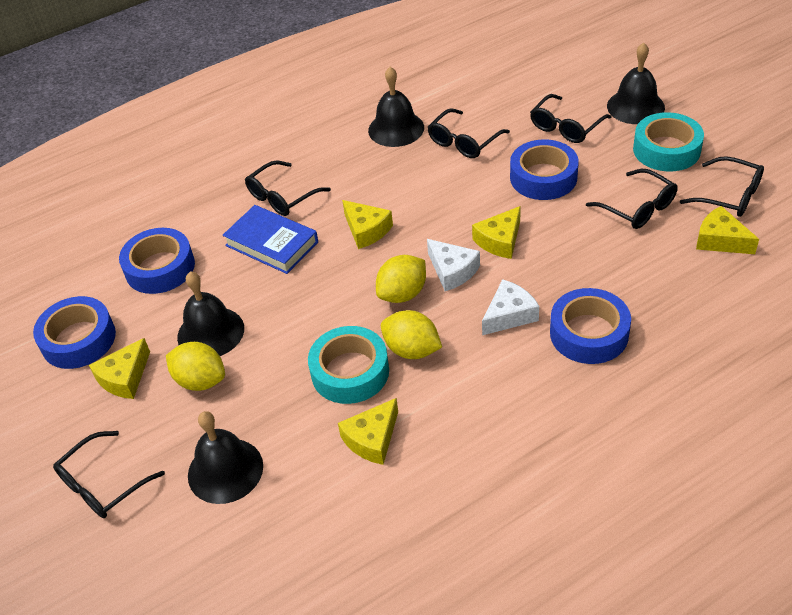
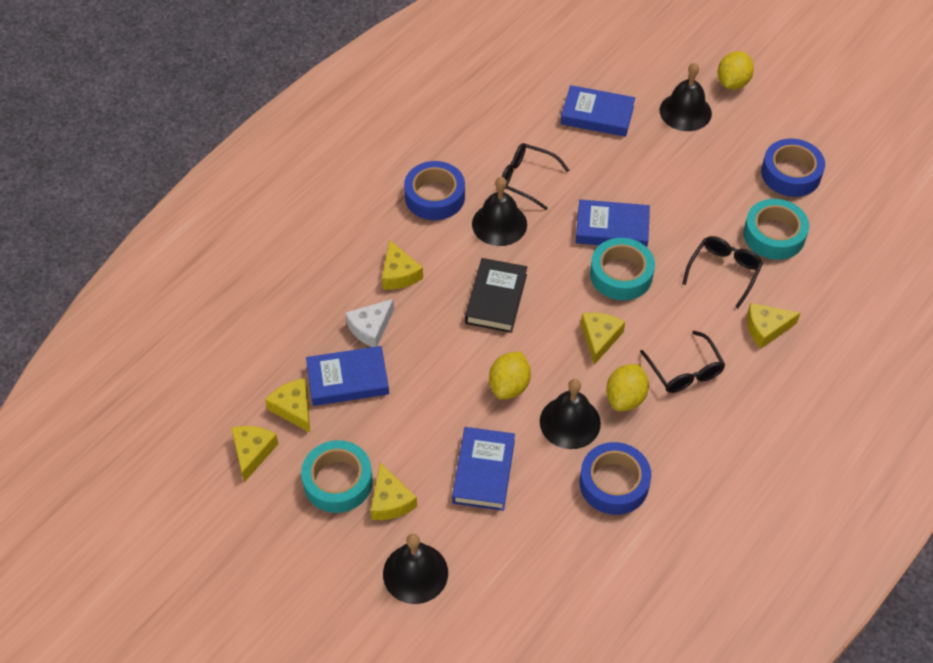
black book: none = 0 -> [465,258,527,333] = 1
black glasses: [53,431,165,518] [245,160,331,216] [428,108,510,158] [530,94,611,143] [586,169,677,229] [680,156,764,217] = 6 -> [501,143,569,210] [640,331,725,393] [682,236,763,308] = 3
blue book: [223,205,318,274] = 1 -> [306,346,389,406] [452,427,515,511] [560,85,635,137] [576,199,650,247] = 4
blue tape: [33,296,116,369] [119,228,195,294] [510,139,579,200] [550,288,631,364] = 4 -> [404,161,465,220] [579,442,651,515] [761,139,825,197] = 3
turquoise tape: [308,326,389,404] [633,112,704,171] = 2 -> [301,440,373,513] [590,238,655,300] [743,199,809,260] = 3
white cheese: [427,239,480,291] [482,279,539,335] = 2 -> [345,299,394,347] = 1
yellow cheese: [89,338,150,399] [338,398,398,465] [342,200,393,249] [472,206,521,259] [696,206,759,254] = 5 -> [231,426,278,482] [265,378,310,433] [371,463,417,520] [382,240,423,290] [581,313,625,365] [747,303,800,348] = 6

